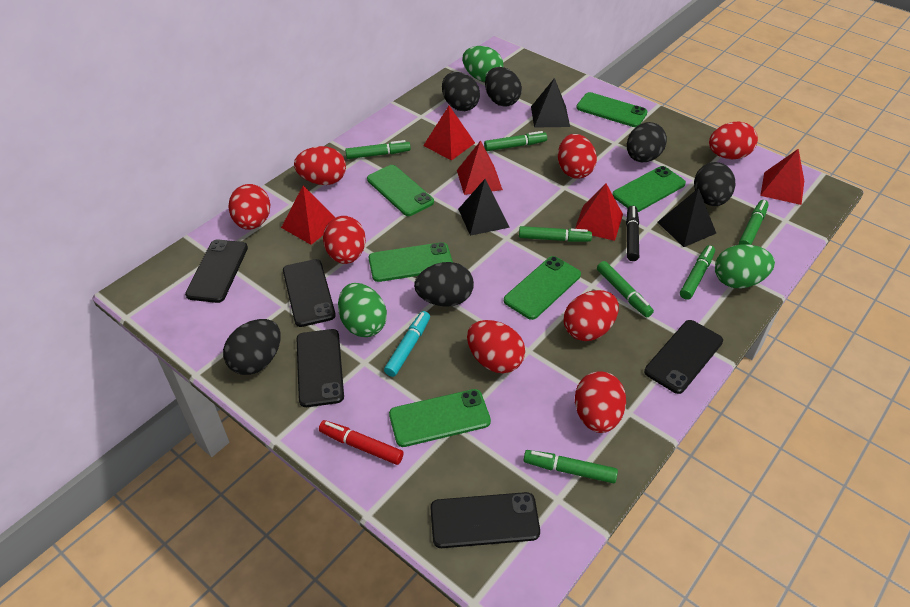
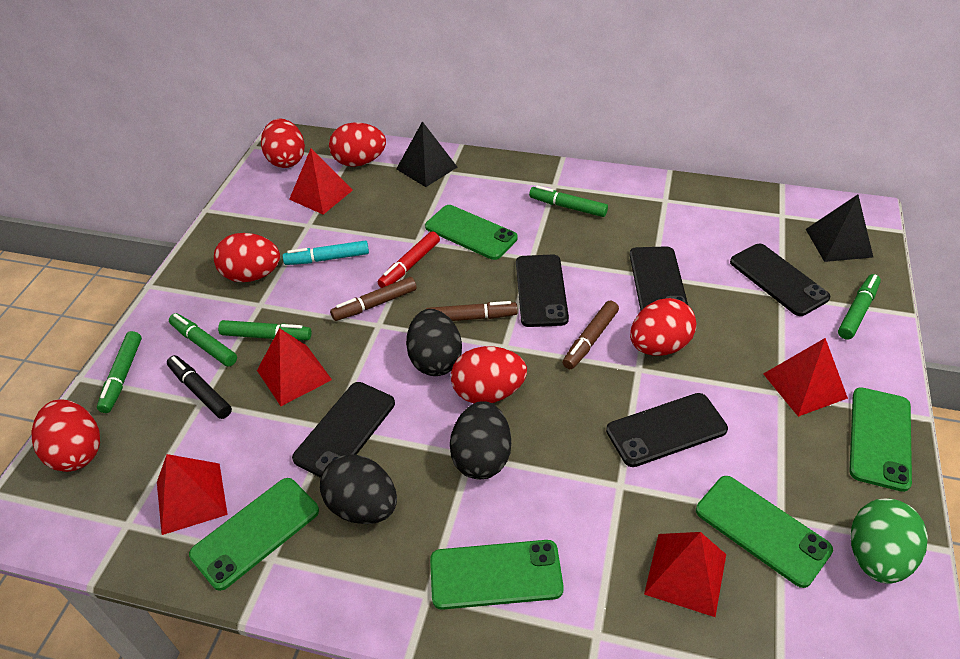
black egg: [223,319,281,375] [414,262,474,307] [442,72,480,111] [485,67,522,107] [627,122,667,162] [694,162,735,206] = 6 -> [320,454,397,524] [406,309,462,376] [450,401,511,479] = 3
black pyramid: [458,179,510,236] [531,78,570,128] [657,188,716,247] = 3 -> [396,121,457,187] [806,194,873,262] = 2
brown marker: none = 0 -> [330,277,417,321] [426,301,518,321] [562,301,619,369] = 3
green egg: [338,283,387,337] [462,46,504,82] [715,244,775,288] = 3 -> [851,498,928,584] = 1
green marker: [345,140,411,159] [484,131,547,151] [519,226,592,242] [523,450,618,483] [597,261,654,317] [680,245,715,300] [739,200,769,245] = 7 -> [97,331,142,413] [169,313,237,367] [218,320,312,340] [529,186,608,217] [838,274,881,340] = 5
green phone: [367,165,434,216] [369,242,453,282] [389,389,491,447] [504,256,581,320] [576,92,648,127] [612,166,686,212] = 6 -> [189,478,319,591] [425,205,518,260] [430,540,564,610] [696,476,833,588] [849,387,912,492] = 5
red egg: [228,184,270,230] [294,146,346,185] [323,216,366,264] [467,320,525,374] [558,134,597,179] [564,290,619,341] [575,371,626,433] [709,121,758,159] = 8 -> [31,399,100,472] [214,233,280,282] [261,119,305,168] [329,122,386,167] [451,346,527,403] [630,298,696,356] = 6

